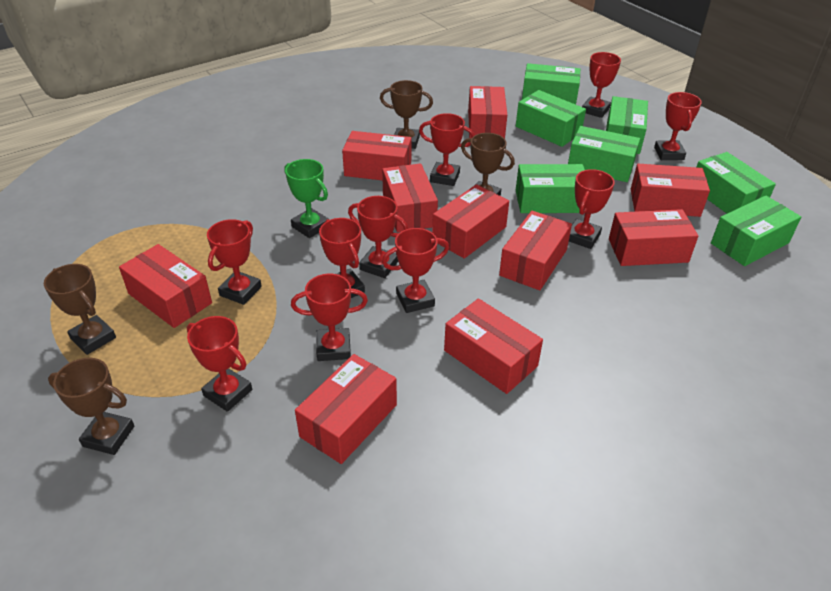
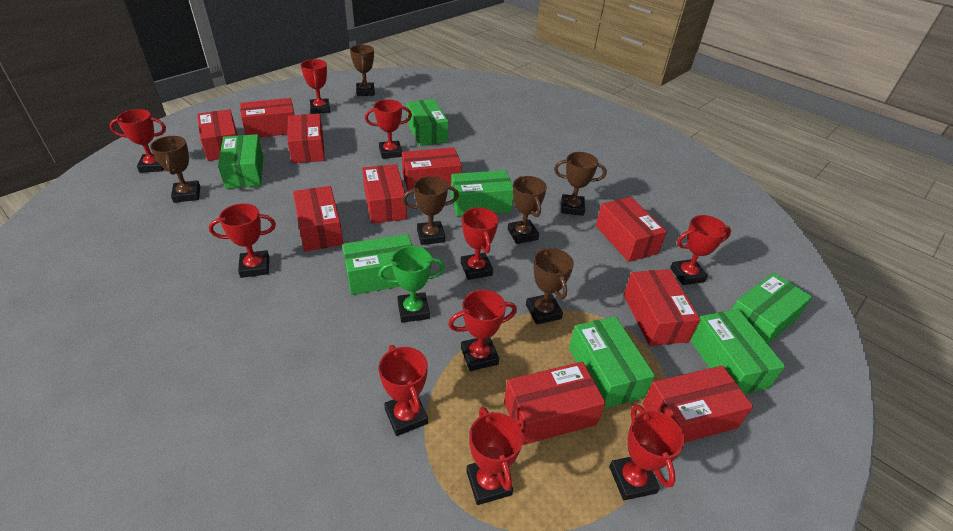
brown trophy: [44,264,116,355] [48,358,134,455] [380,80,433,149] [461,133,515,196] = 4 -> [150,136,200,203] [350,45,375,96] [402,176,459,245] [508,176,547,244] [526,247,574,325] [554,152,607,216] = 6

